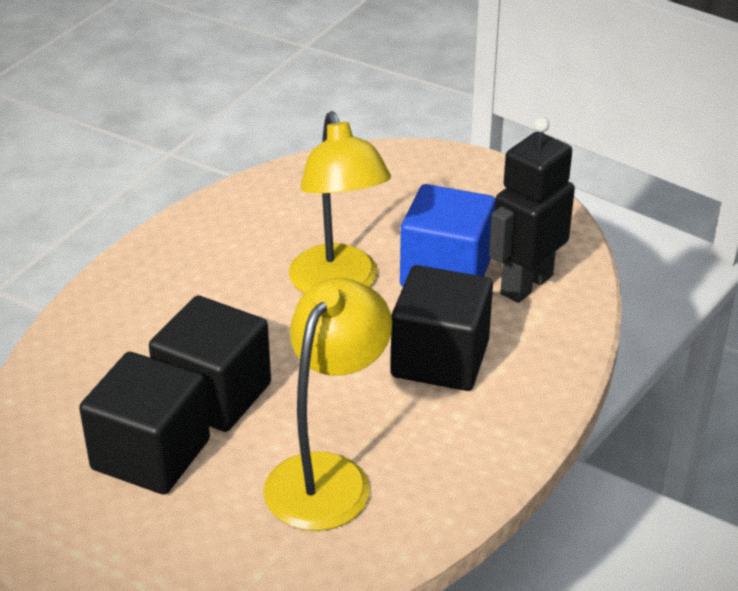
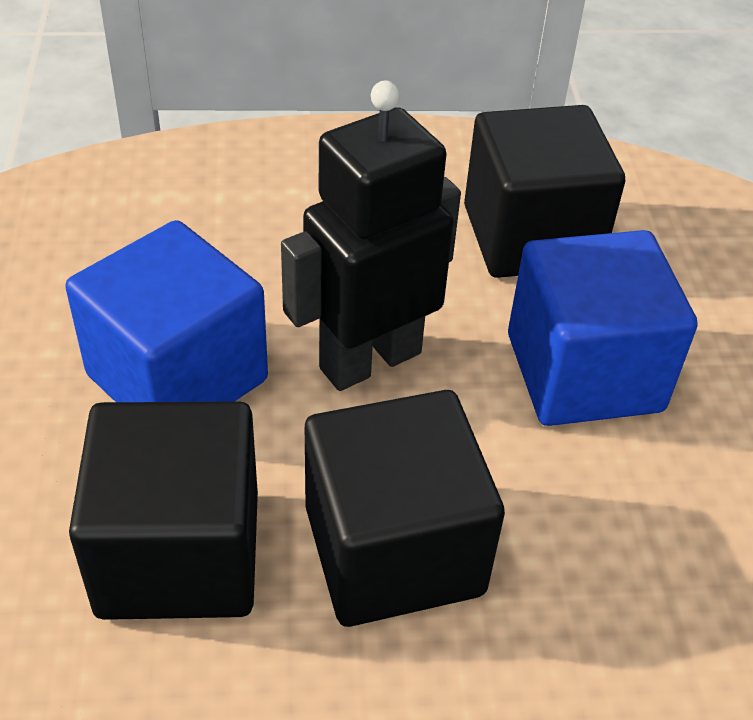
blue cube: [400,184,495,287] = 1 -> [65,220,268,402] [508,230,698,426] = 2
yellow lamp: [264,278,392,531] [289,111,391,294] = 2 -> none = 0

